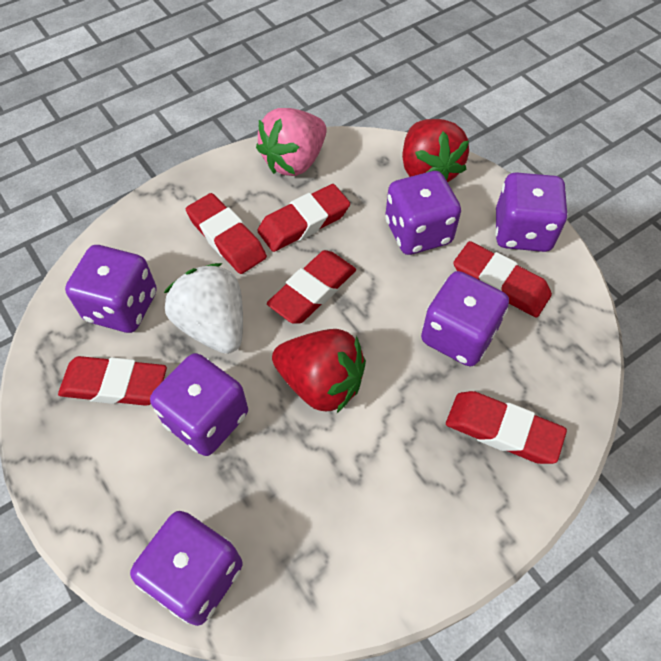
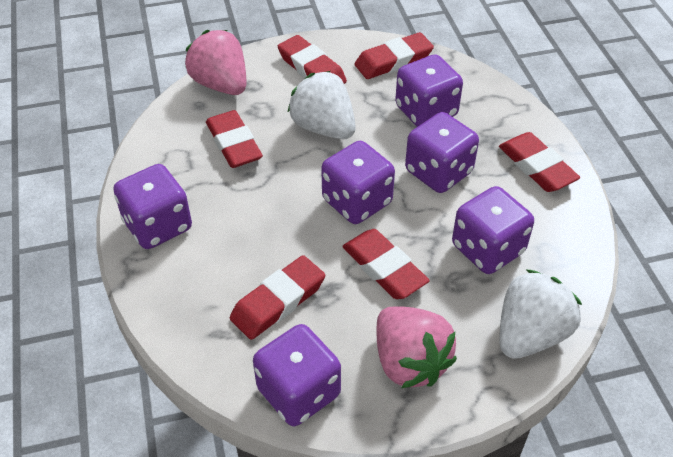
pink strawberry: [256,108,327,176] = 1 -> [185,30,246,95] [377,306,457,388] = 2
red strawberry: [272,329,366,413] [402,119,469,182] = 2 -> none = 0
white strawberry: [164,263,243,354] = 1 -> [287,71,356,139] [499,270,582,359] = 2

